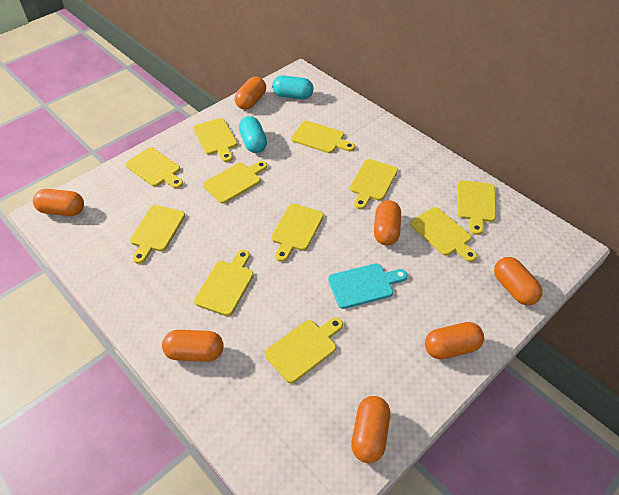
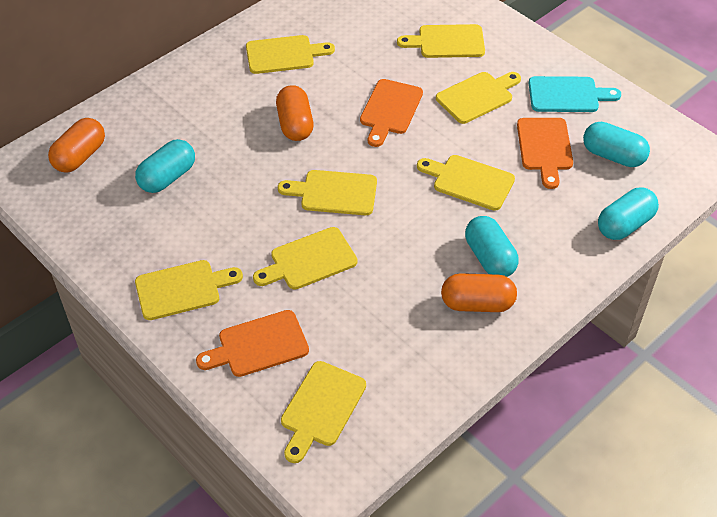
orange capsule: [33,189,84,216] [162,330,223,362] [235,77,266,110] [351,396,390,463] [374,200,401,245] [425,322,484,359] [494,257,543,305] = 7 -> [48,118,105,173] [276,85,313,141] [441,273,517,312] = 3
orange cutting board: none = 0 -> [196,310,309,377] [360,79,423,147] [517,118,573,189] = 3
turquoise capsule: [239,116,267,153] [272,75,313,99] = 2 -> [135,139,195,193] [465,216,519,277] [583,122,650,167] [598,187,659,240] = 4
yellow cutting board: [126,147,183,189] [130,205,185,264] [193,118,237,162] [194,250,254,316] [203,161,267,204] [265,317,343,383] [271,204,324,262] [291,121,355,153] [350,159,398,209] [410,207,477,262] [457,180,496,235] = 11 -> [135,260,243,320] [246,35,335,74] [253,227,357,290] [278,170,377,215] [281,361,366,463] [397,24,485,58] [417,155,515,211] [436,72,521,124] = 8

